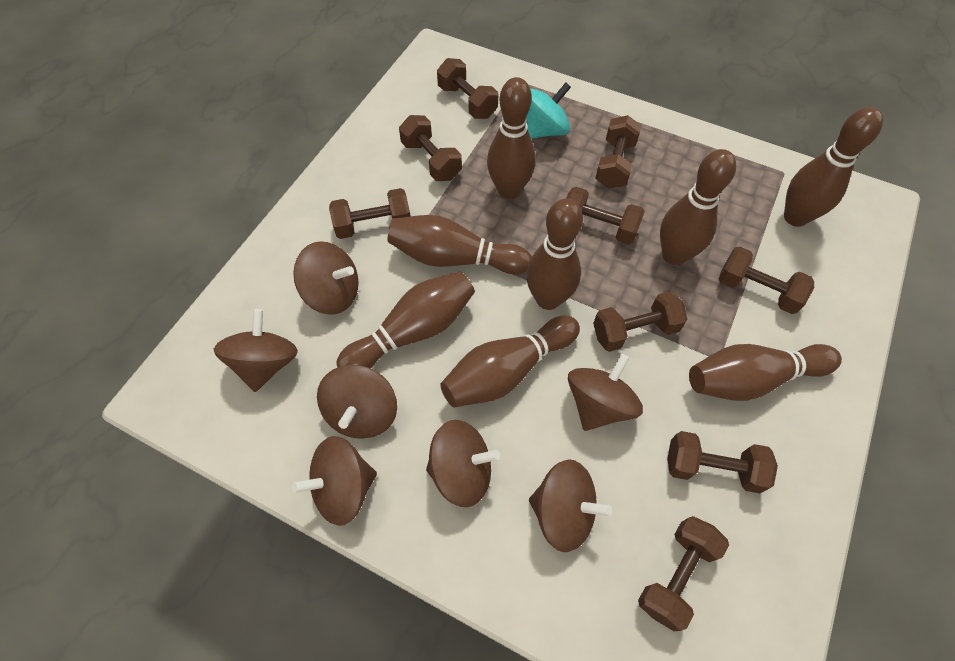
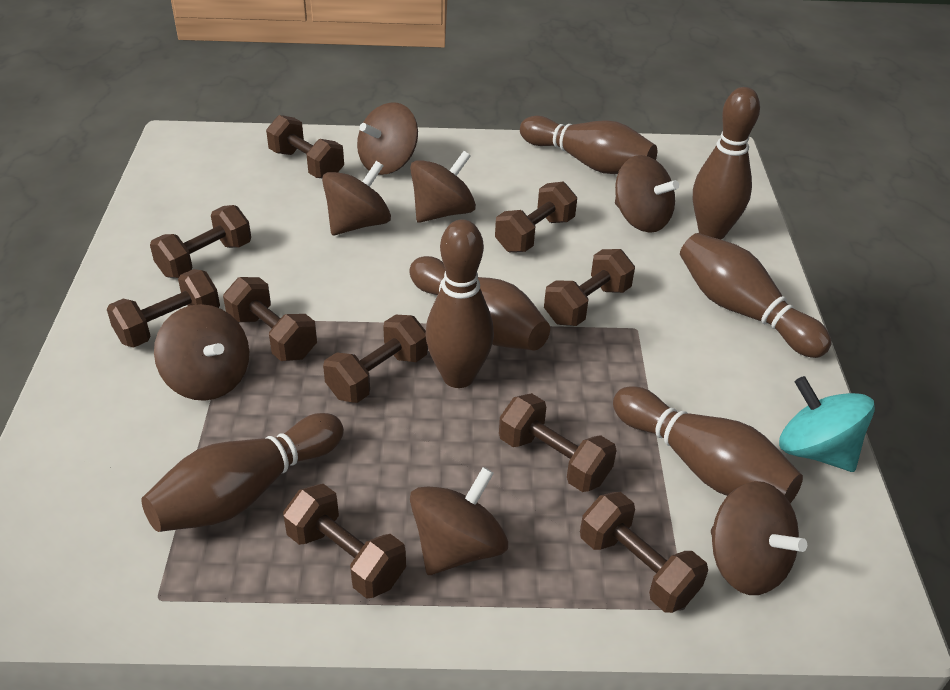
brown bowling pin: [336,271,475,368] [388,215,532,274] [440,316,580,407] [487,77,536,199] [526,198,583,310] [660,149,736,265] [689,344,842,401] [784,107,883,227] = 8 -> [142,413,344,532] [409,256,550,351] [425,219,494,388] [520,116,657,174] [613,386,803,503] [680,233,832,358] [693,87,760,240] = 7
brown dumbbell: [329,188,410,239] [399,115,462,181] [437,58,498,119] [567,187,645,245] [593,291,687,352] [595,115,642,188] [638,516,729,631] [667,431,778,494] [719,246,814,314] = 9 -> [107,269,220,347] [150,205,251,278] [223,277,317,361] [266,115,344,178] [283,484,406,599] [323,314,428,403] [495,182,577,252] [499,393,617,492] [544,249,635,326] [580,492,708,613] = 10

